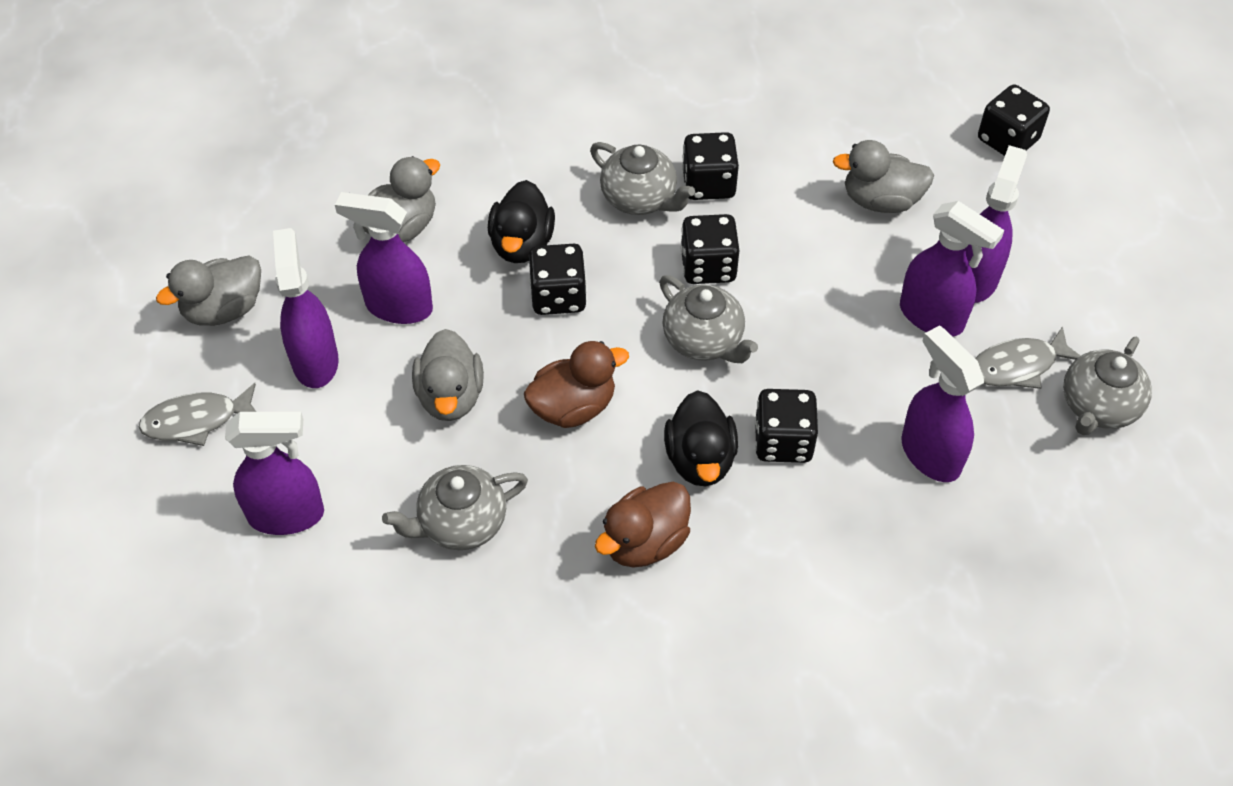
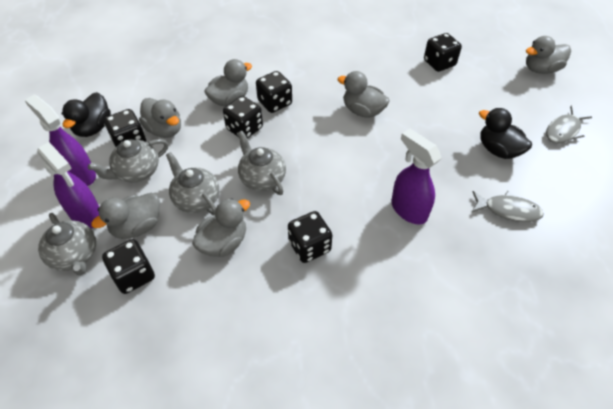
black dice: [529,244,587,315] [681,214,740,284] [682,132,739,200] [755,389,818,463] [978,85,1050,156] = 5 -> [102,239,155,294] [104,109,146,148] [223,96,263,139] [256,71,292,113] [288,211,332,263] [424,33,462,72] = 6
brown duck: [524,341,629,428] [595,482,691,568] = 2 -> none = 0
grey duck: [156,256,261,326] [363,156,440,242] [412,329,484,421] [833,140,934,213] = 4 -> [91,192,160,239] [139,98,181,138] [192,198,250,257] [204,59,252,106] [337,71,390,118] [526,36,571,74] = 6
purple spray bottle: [225,412,324,535] [273,228,338,388] [335,192,433,324] [900,201,1004,337] [901,325,984,482] [966,145,1027,303] = 6 -> [25,95,96,186] [37,142,99,229] [391,129,441,225] = 3

